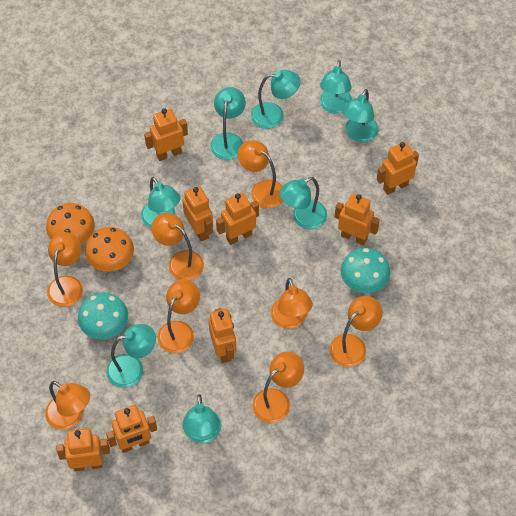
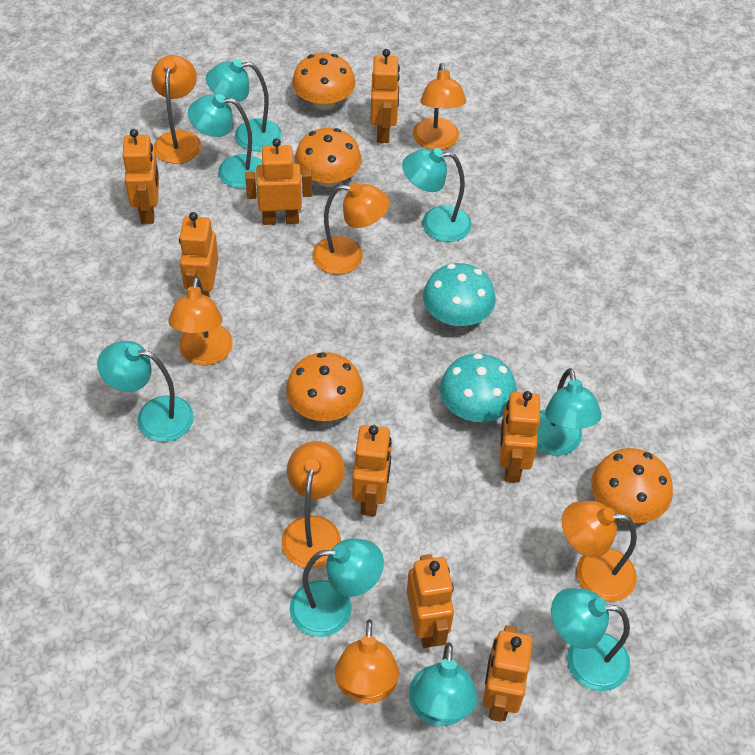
orange lamp: [45,381,90,430] [47,232,83,307] [151,213,204,280] [157,279,200,353] [238,140,283,208] [252,352,304,423] [271,278,313,329] [329,296,382,367] = 8 -> [151,55,201,164] [168,277,233,365] [281,441,345,568] [313,182,389,274] [335,619,399,704] [413,63,466,150] [562,501,637,602] = 7
orange mushroom: [46,203,95,244] [85,227,134,272] = 2 -> [286,352,363,421] [292,53,356,110] [295,128,362,187] [591,448,673,523] = 4

